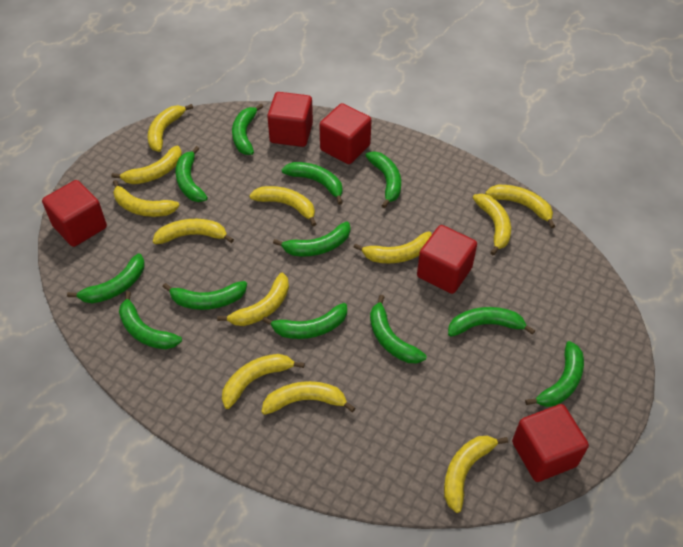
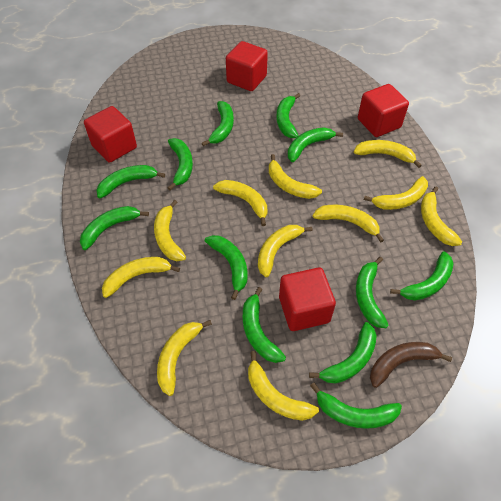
brown banana: none = 0 -> [370,342,452,388] = 1
red cube: [42,180,107,247] [267,92,313,147] [319,103,372,164] [417,225,477,294] [512,404,589,482] = 5 -> [84,106,137,162] [226,41,268,91] [279,267,336,331] [358,84,409,137] = 4
yellow banana: [112,146,182,184] [113,180,180,217] [148,104,193,152] [153,219,234,244] [217,273,289,326] [222,354,305,409] [249,186,316,226] [261,381,355,415] [354,231,432,263] [444,436,508,513] [473,194,511,256] [485,185,555,228] = 12 -> [102,257,180,298] [154,200,186,261] [157,320,212,396] [213,180,267,226] [248,351,319,421] [258,225,313,277] [269,154,322,199] [313,205,384,243] [354,140,422,168] [364,176,428,210] [421,186,462,246] = 11

